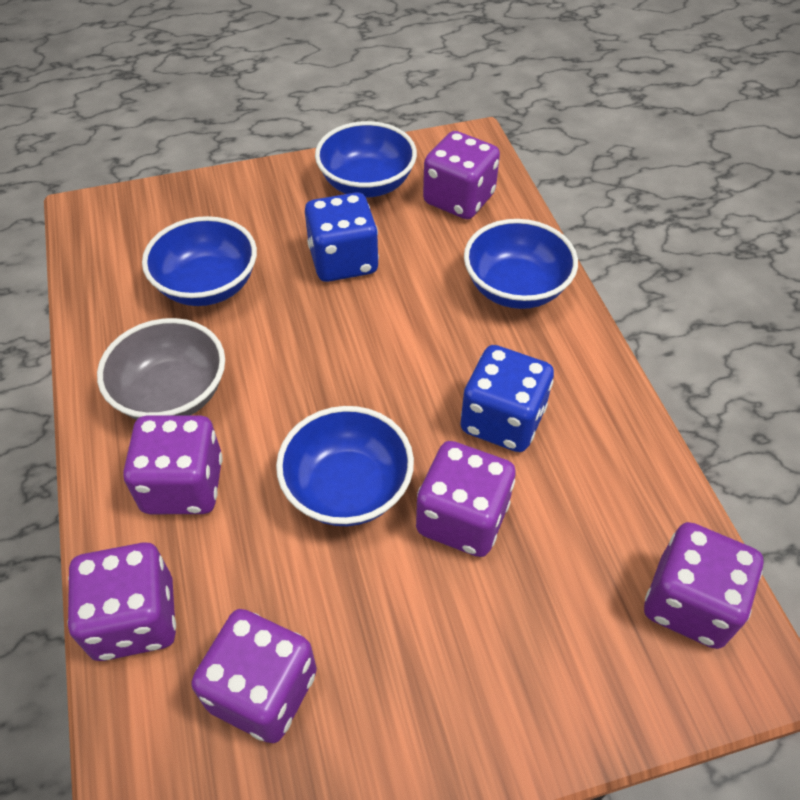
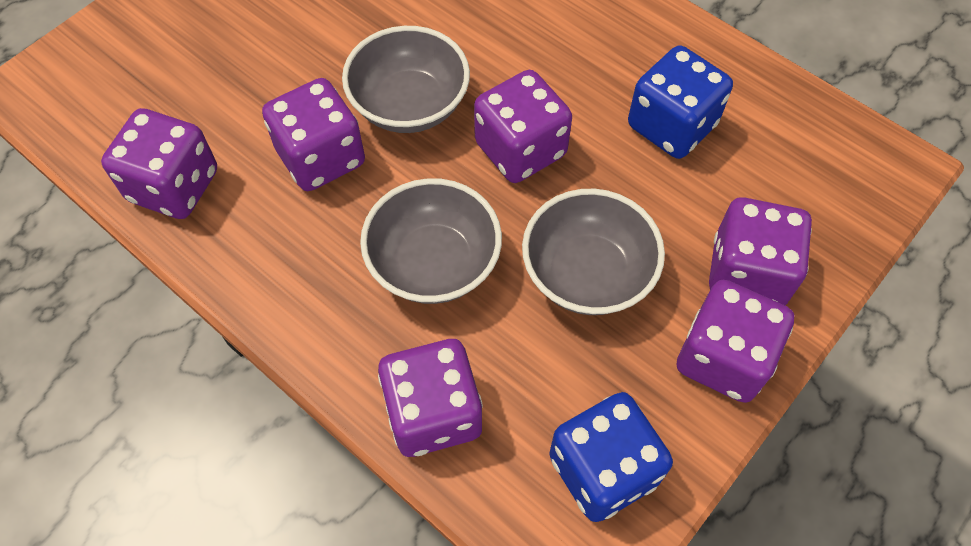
blue bowl: [142,216,257,306] [276,406,414,526] [315,121,417,198] [464,219,578,309] = 4 -> none = 0
grey bowl: [97,318,225,420] = 1 -> [342,26,470,133] [360,178,502,304] [522,189,665,315] = 3

